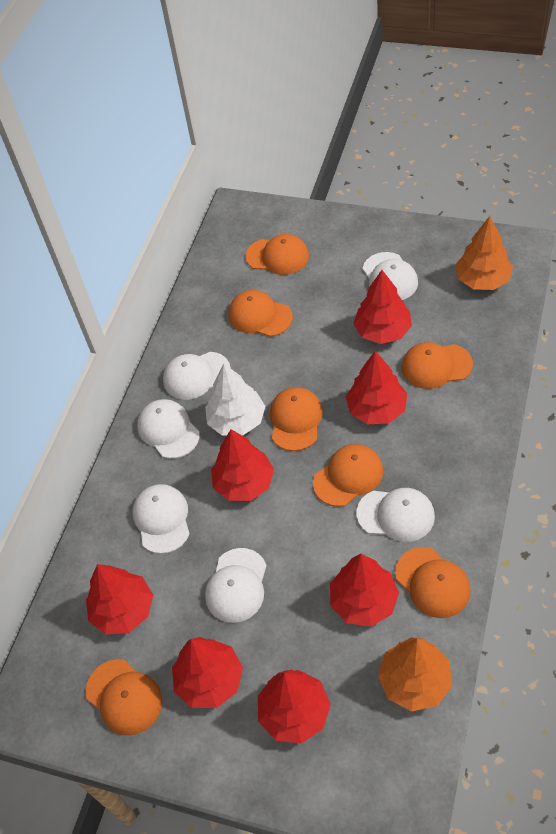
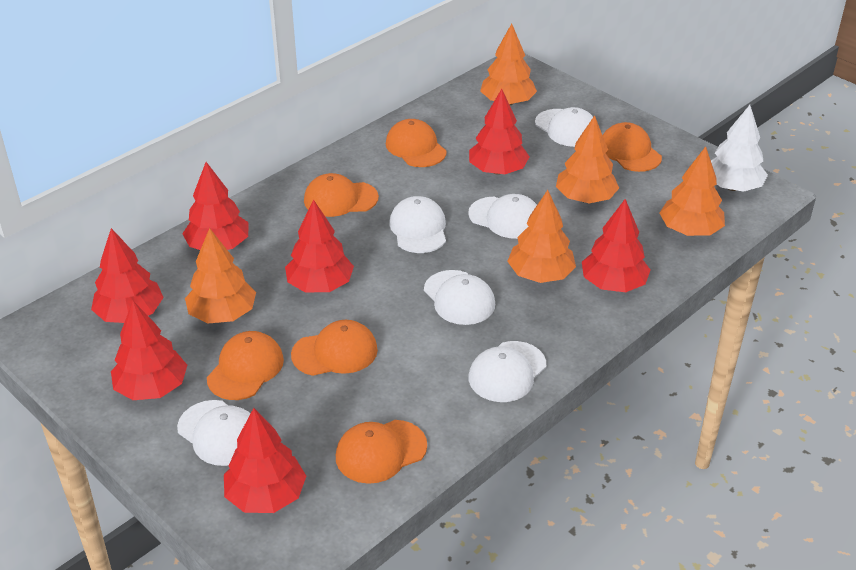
orange cap: [86,659,162,735] [228,290,293,337] [246,234,309,275] [270,387,323,451] [313,444,383,507] [395,547,471,618] [401,342,473,389] = 7 -> [207,331,284,400] [291,320,378,376] [304,173,379,217] [336,420,427,484] [386,119,447,167] [603,122,662,172] = 6
orange tree: [378,637,452,711] [455,216,513,290] = 2 -> [185,228,256,323] [480,24,537,105] [507,190,576,283] [556,115,619,203] [660,146,725,236] = 5

